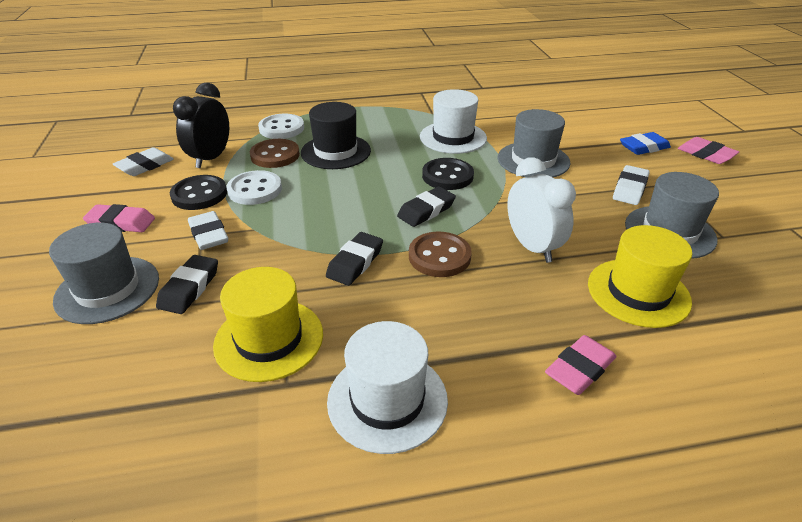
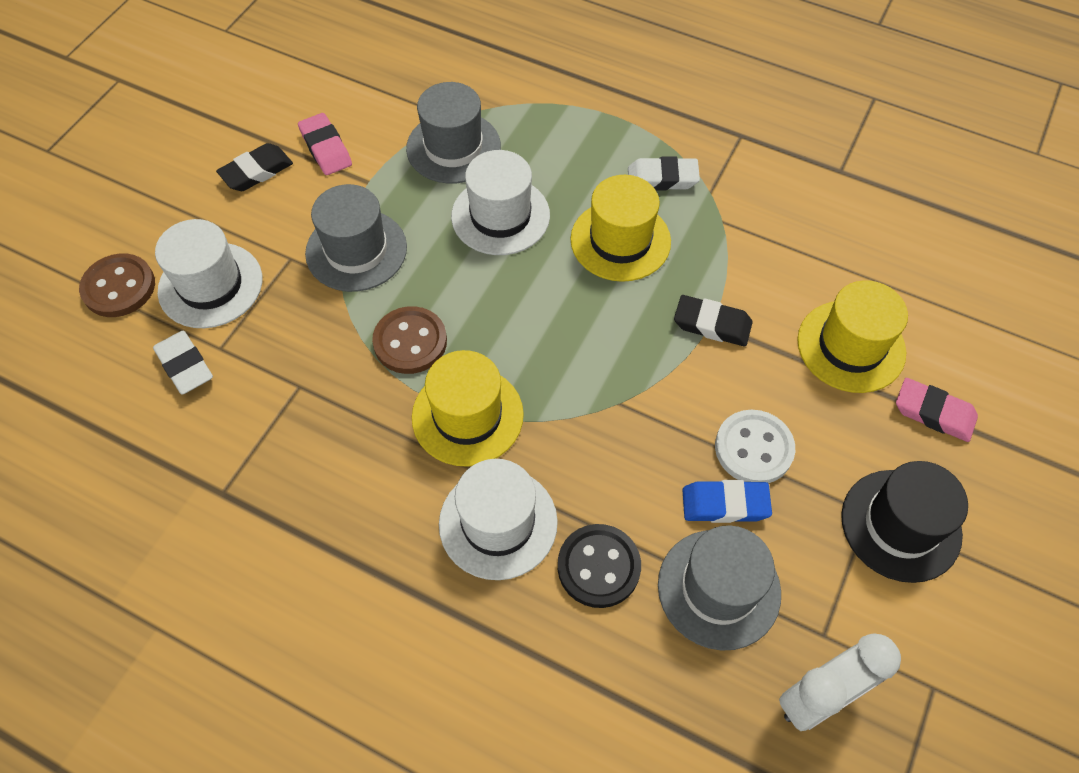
black button: [170,175,227,210] [422,158,474,190] = 2 -> [558,524,641,608] = 1
black clock: [173,83,229,168] = 1 -> none = 0
black eraser: [156,255,218,314] [326,232,383,286] [397,187,456,227] = 3 -> [216,143,293,191] [674,295,753,346] = 2
pink eraser: [83,204,155,232] [545,335,617,395] [678,137,739,164] = 3 -> [298,113,352,175] [896,378,978,442] = 2
white button: [227,170,282,205] [258,114,304,139] = 2 -> [715,410,795,483] = 1
white eraser: [113,147,174,176] [188,211,228,250] [613,165,650,205] = 3 -> [153,331,213,395] [628,157,700,191] = 2
white hat: [327,321,448,454] [420,89,487,154] = 2 -> [155,219,262,328] [439,459,558,580] [451,150,550,255] = 3
yellow hat: [213,267,323,382] [588,225,692,328] = 2 -> [412,350,524,467] [570,175,671,282] [797,280,908,393] = 3

